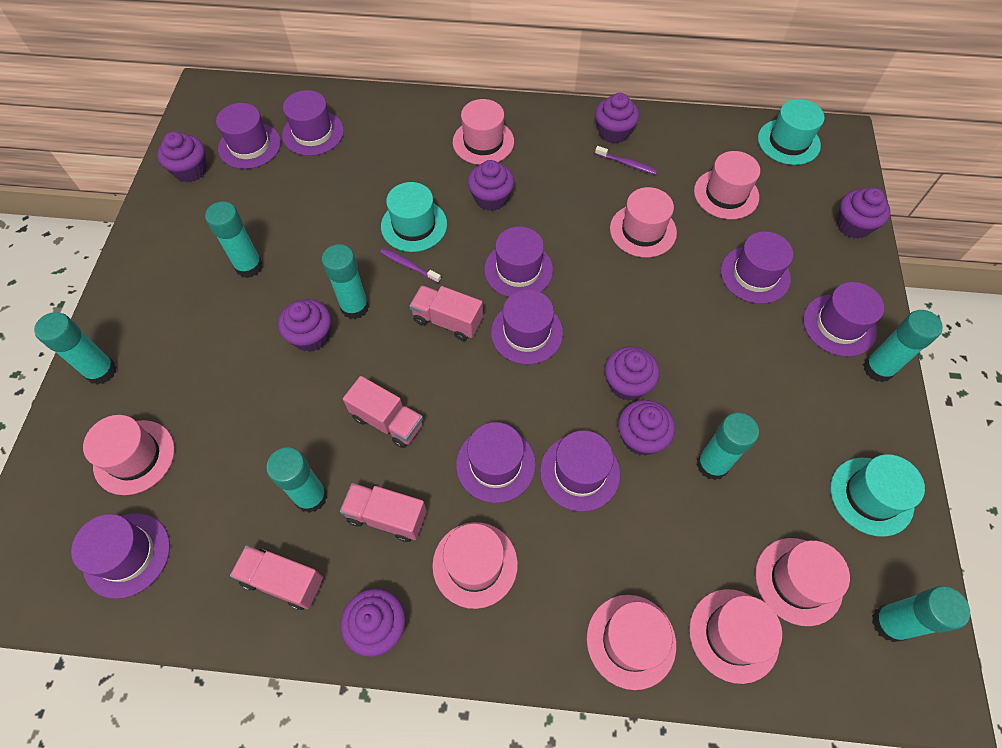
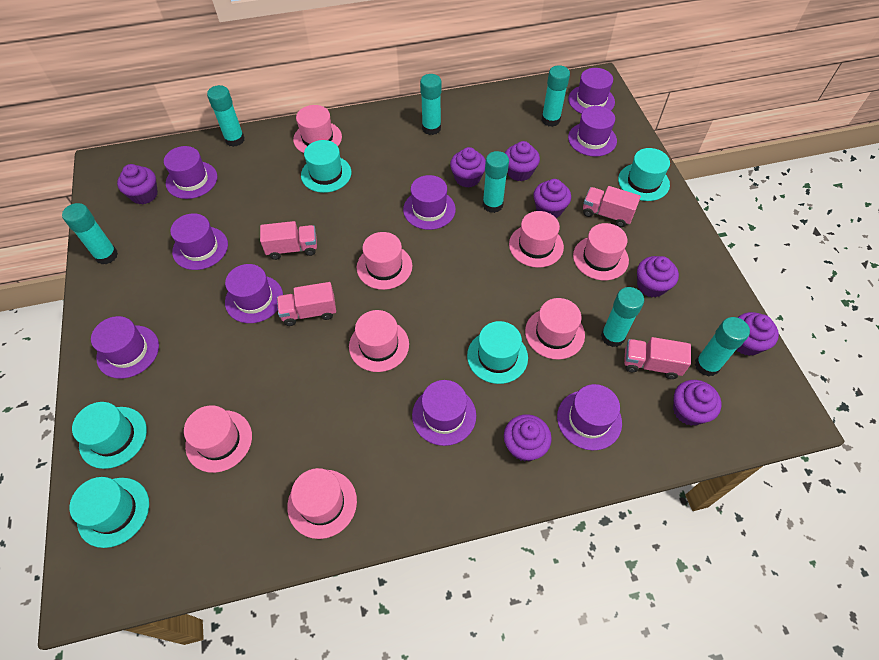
purple toothbrush: [380,248,441,283] [595,146,657,175] = 2 -> none = 0
turquoise hat: [381,182,447,252] [758,99,825,165] [830,454,925,537] = 3 -> [69,477,149,548] [72,402,147,469] [301,140,351,193] [467,321,528,384] [618,148,670,201] = 5

